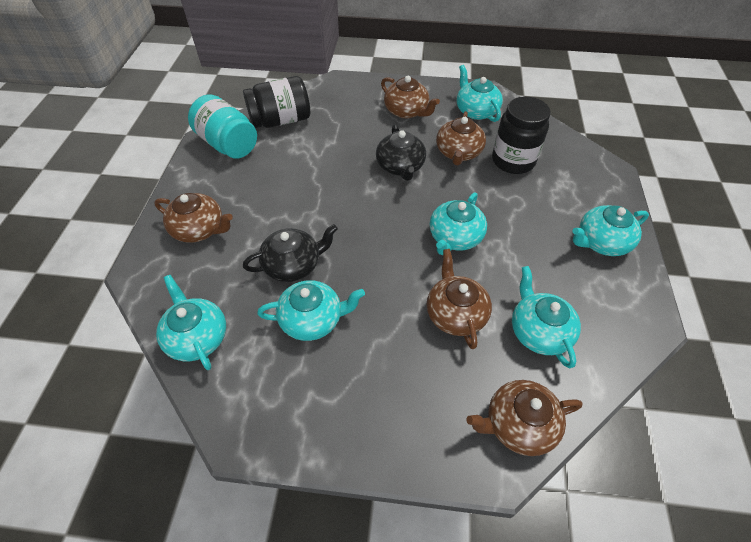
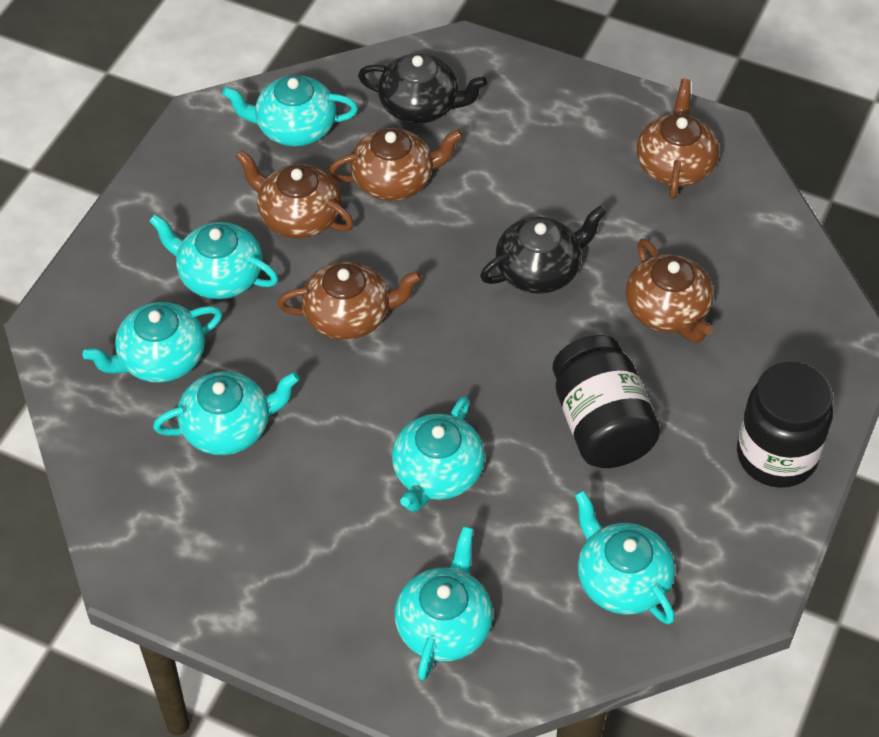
turquoise jar: [188,95,257,159] = 1 -> none = 0
turquoise teapot: [156,275,226,370] [257,280,365,341] [430,192,487,255] [457,65,503,122] [512,266,581,368] [572,205,649,256] = 6 -> [82,302,222,383] [149,214,278,299] [153,371,300,455] [222,75,358,146] [392,396,485,512] [395,526,493,680] [575,490,675,624] = 7

